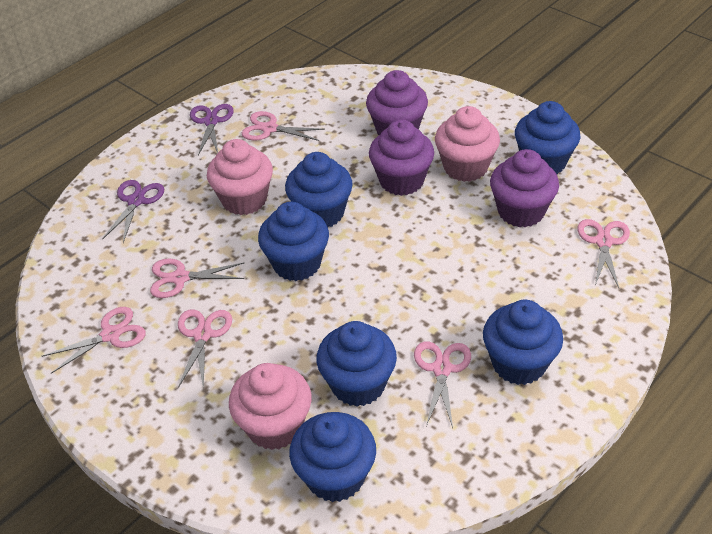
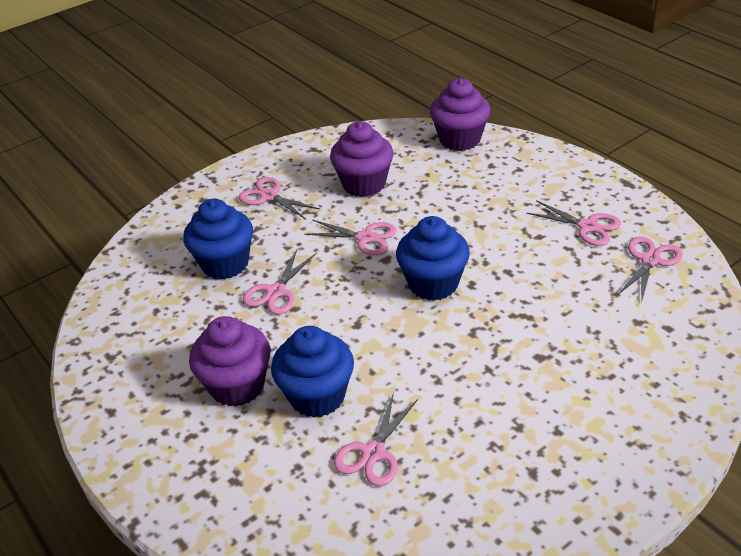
blue cupcake: [258,202,329,281] [285,152,353,227] [289,412,376,502] [316,321,397,407] [483,300,563,385] [515,101,580,174] = 6 -> [183,199,253,279] [271,326,354,418] [396,216,470,301] = 3
pink cupcake: [207,139,273,215] [229,363,312,450] [435,106,500,182] = 3 -> none = 0
purple scissors: [102,180,164,243] [190,104,234,155] = 2 -> none = 0

